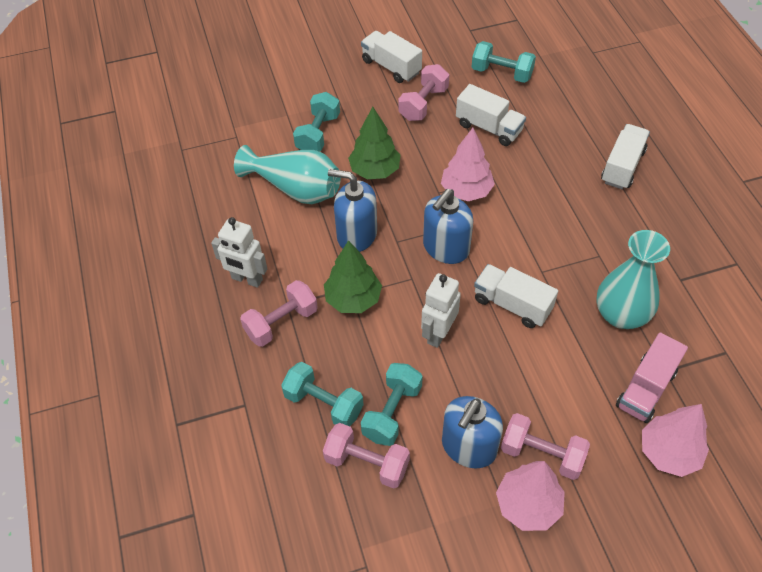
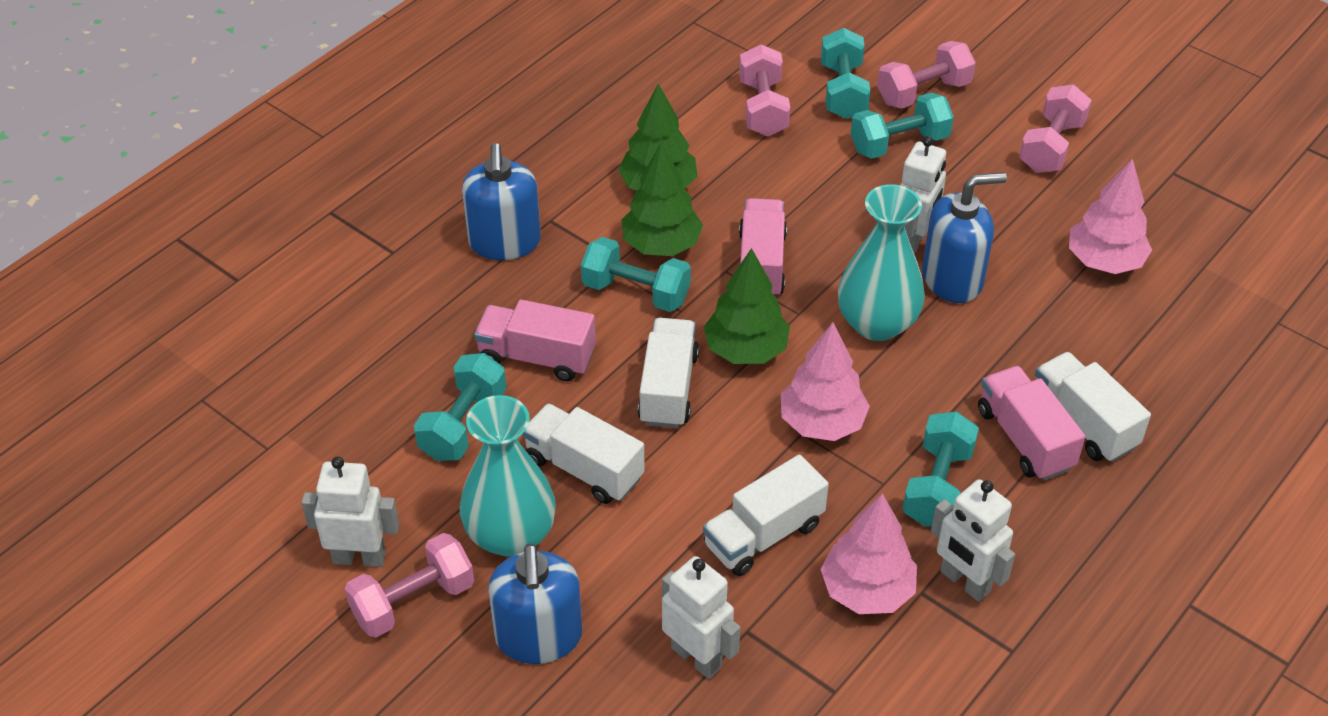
green tree: [324,240,382,313] [348,107,401,179] = 2 -> [618,84,697,191] [622,142,703,256] [703,248,790,364] = 3
pink truck: [616,332,688,423] = 1 -> [474,299,596,381] [739,198,787,295] [978,366,1085,480] = 3
turquoise dumbbell: [281,362,363,426] [293,92,340,152] [361,363,423,446] [472,41,536,83] = 4 -> [414,353,507,461] [581,237,691,312] [821,28,870,119] [851,93,954,159] [902,411,979,527] = 5
white robot: [211,217,267,288] [421,273,461,348] = 2 -> [302,456,399,567] [662,556,740,679] [901,136,946,255] [931,479,1015,602] = 4

